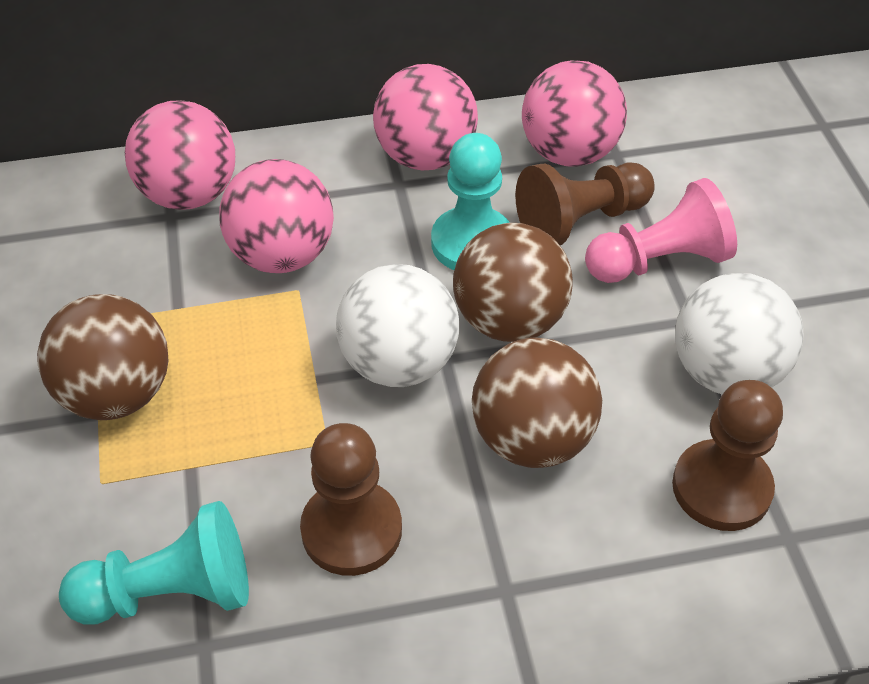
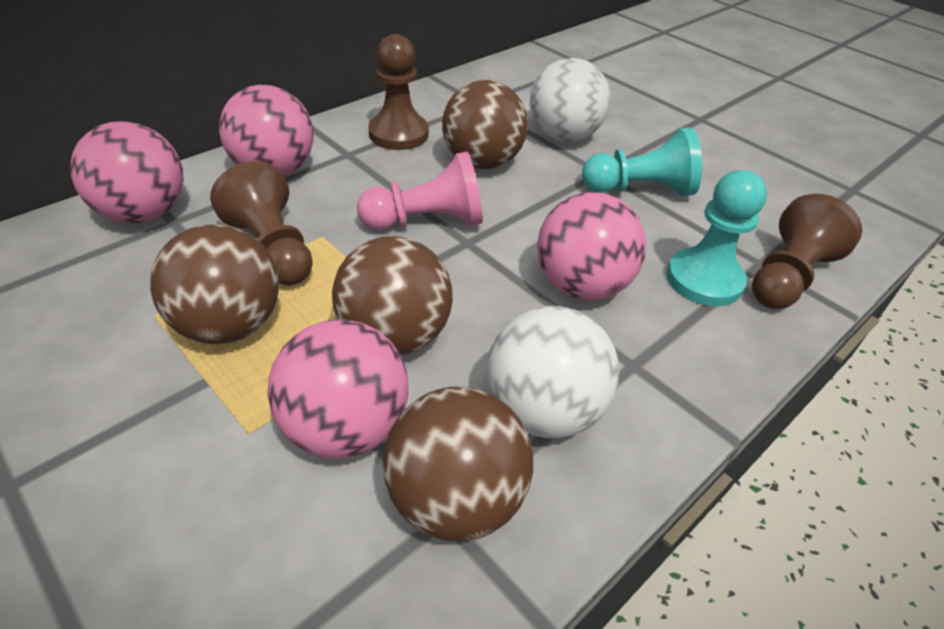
brown ball: [37,294,168,420] [453,223,573,342] [472,338,602,468] = 3 -> [150,224,279,344] [332,236,453,355] [383,387,533,541] [442,80,528,169] = 4

